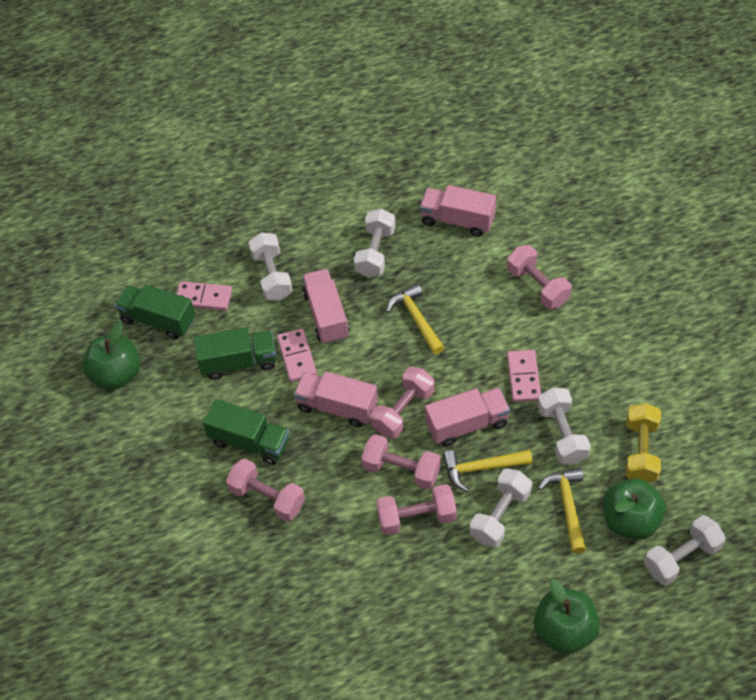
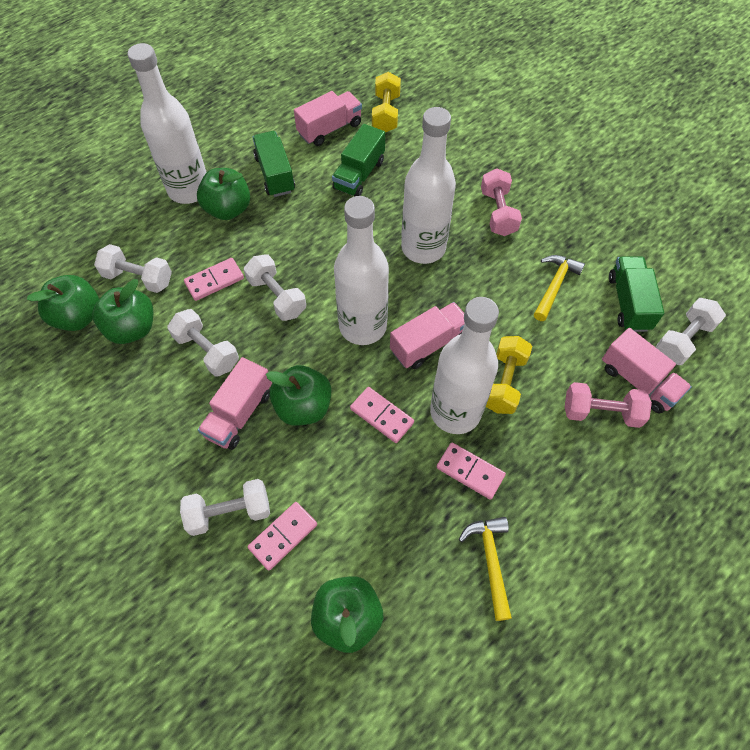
green apple: [82,322,141,390] [534,579,600,654] [603,478,666,540] = 3 -> [27,275,99,331] [92,279,153,344] [197,168,250,220] [266,365,331,426] [311,576,383,653] = 5
pink domino: [176,281,232,311] [277,328,317,382] [507,350,541,402] = 3 -> [184,258,244,301] [248,502,317,571] [350,387,414,443] [436,442,506,500] = 4
pink dumbbell: [226,458,305,522] [361,434,441,490] [371,367,434,439] [376,484,457,535] [507,245,572,309] = 5 -> [481,168,522,236] [565,382,652,428] = 2
white bottle: none = 0 -> [127,43,207,204] [334,196,389,345] [401,107,456,264] [430,297,499,434] = 4
yellow dumbbell: [626,403,661,482] = 1 -> [372,72,401,132] [486,336,532,414] = 2
yellow hammer: [386,284,445,355] [443,450,533,492] [538,468,586,554] = 3 -> [459,517,512,621] [534,255,585,321] = 2

